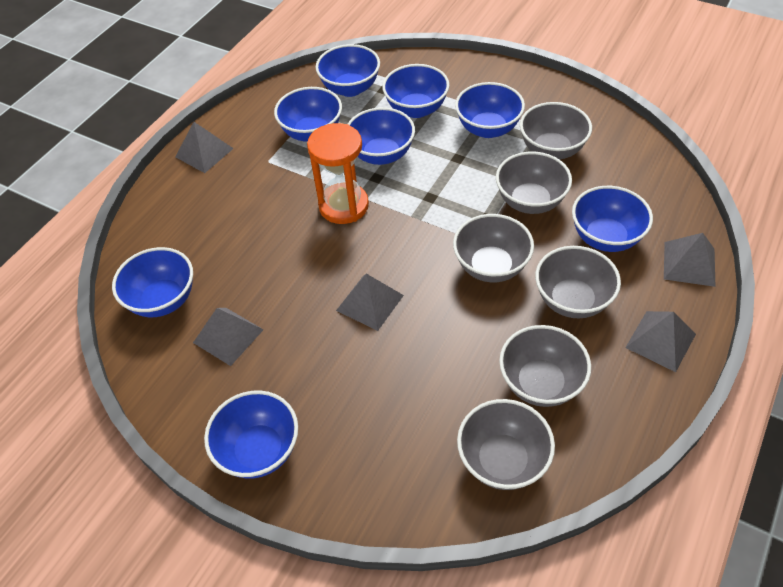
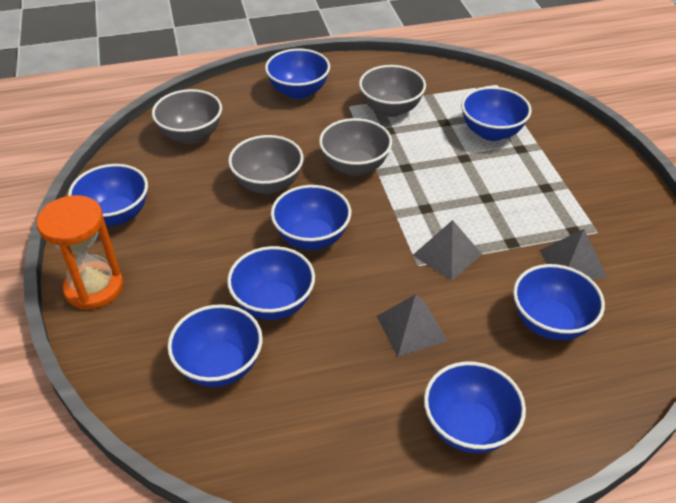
grey bowl: [453,214,534,282] [457,399,555,490] [496,152,572,214] [499,325,591,407] [520,102,592,160] [535,246,621,318] = 6 -> [152,89,222,144] [228,135,304,194] [319,118,392,176] [359,65,426,117] = 4
grey pyramid: [175,122,234,173] [193,308,264,366] [336,274,404,331] [625,311,696,372] [664,233,715,287] = 5 -> [377,294,448,357] [413,220,482,281] [539,229,607,280] = 3

